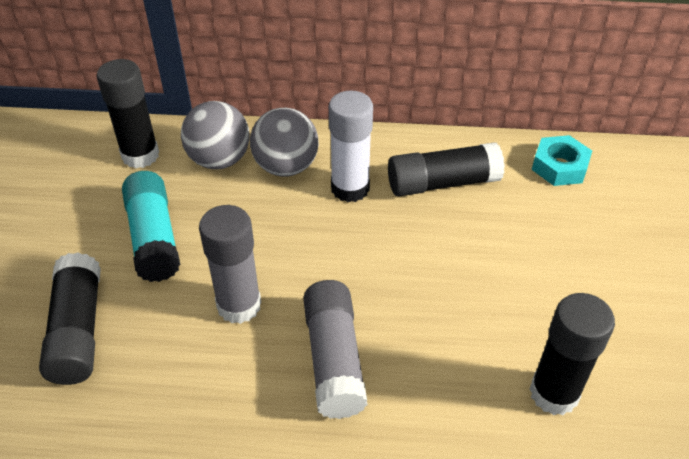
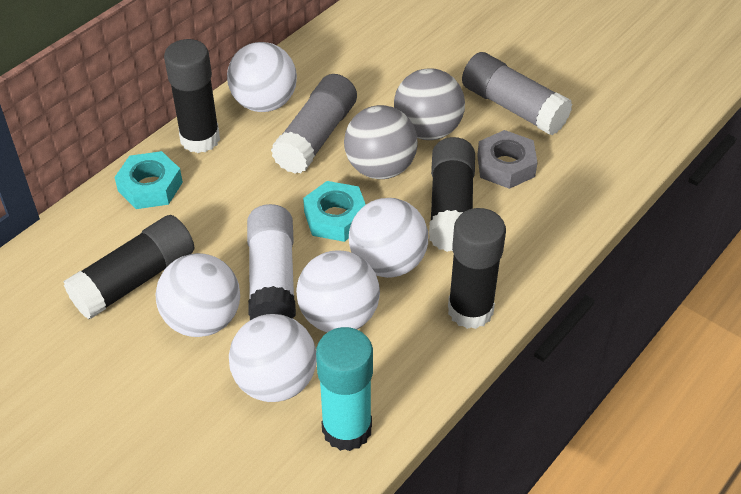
grey nut: none = 0 -> [477,130,538,189] = 1
turquoise nut: [532,135,592,186] = 1 -> [114,151,183,209] [303,181,366,242] = 2
white ball: none = 0 -> [155,253,240,337] [227,42,297,112] [229,314,317,402] [296,251,380,332] [349,198,428,278] = 5

